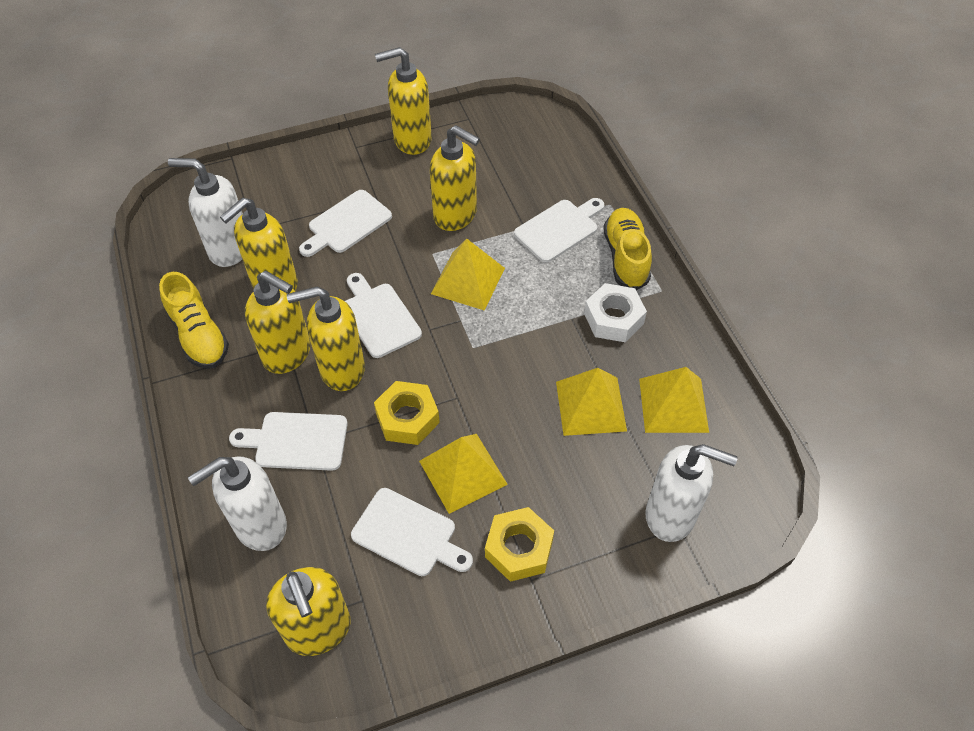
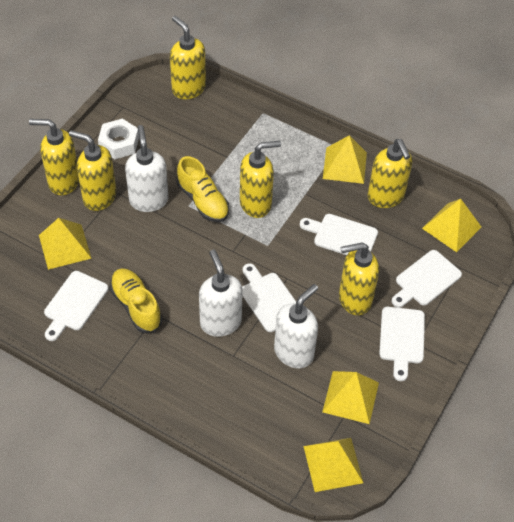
yellow nut: [374,381,440,445] [485,507,554,582] = 2 -> none = 0
yellow pyramid: [419,434,508,514] [431,239,505,311] [556,368,627,436] [639,367,709,433] = 4 -> [39,218,92,270] [304,438,363,492] [322,371,379,424] [323,135,367,184] [422,199,481,252] = 5

